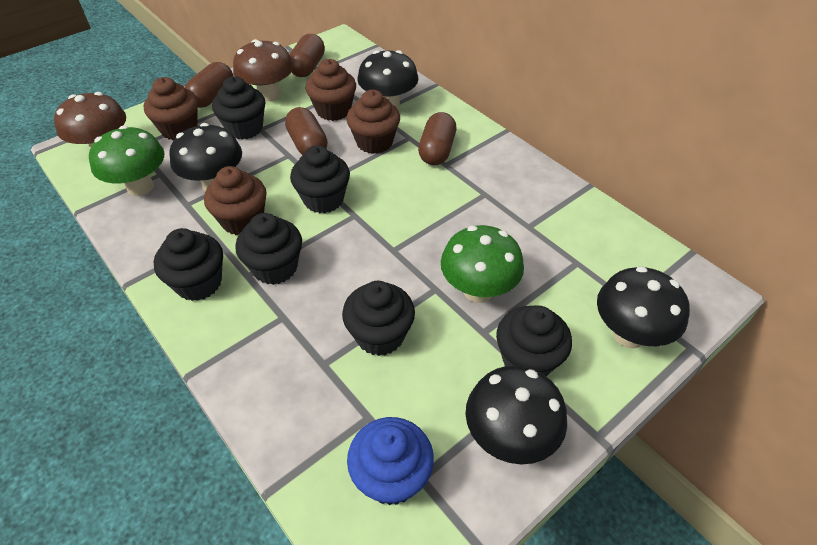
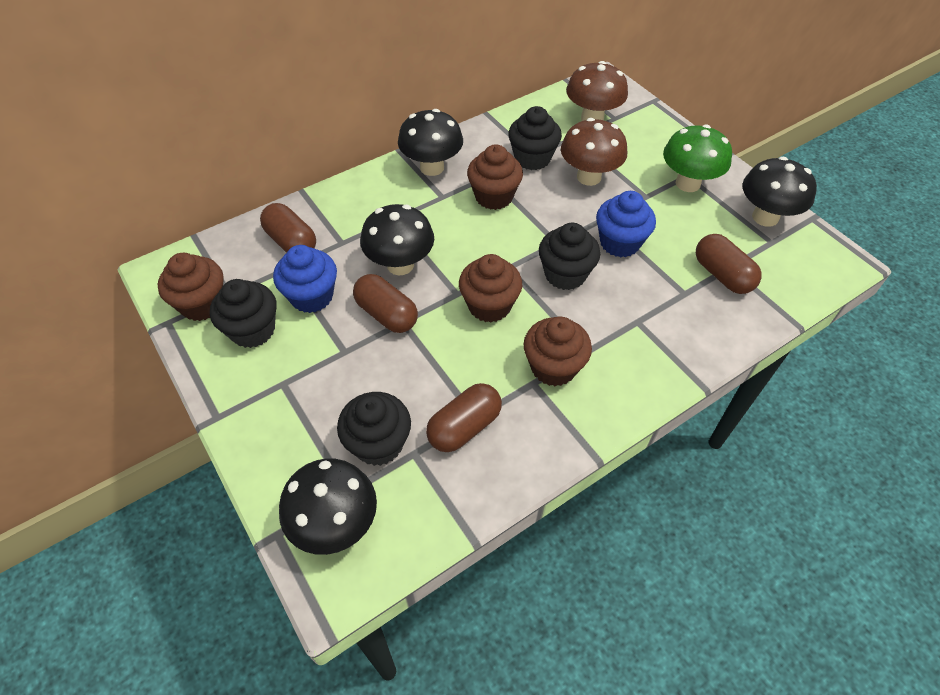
black cupcake: [154,228,223,301] [212,76,265,140] [235,213,302,285] [290,145,350,213] [342,281,415,356] [496,305,572,376] = 6 -> [210,279,276,348] [337,392,411,466] [508,106,562,170] [539,223,600,290] = 4
blue cupcake: [347,417,434,505] = 1 -> [273,245,337,313] [596,191,656,257] = 2
green mushroom: [89,126,164,196] [441,225,524,303] = 2 -> [663,125,732,192] = 1

